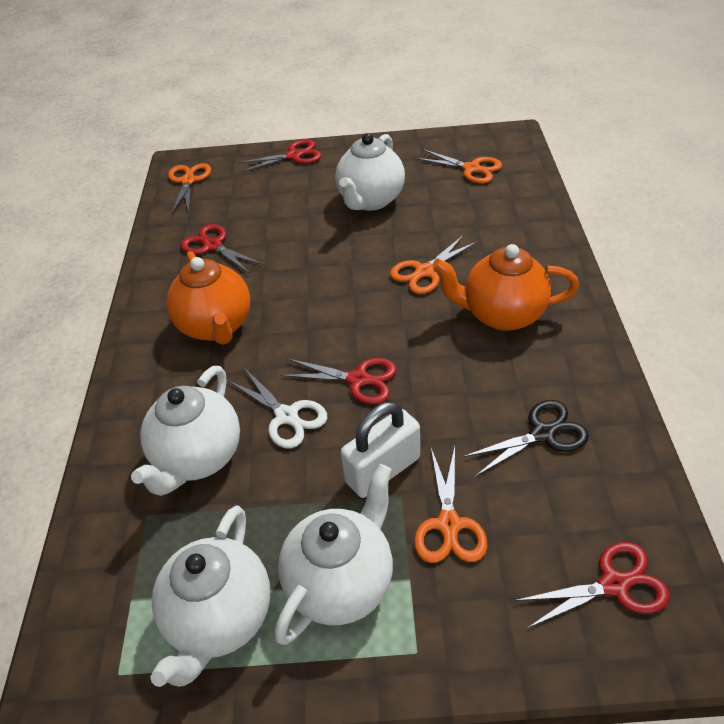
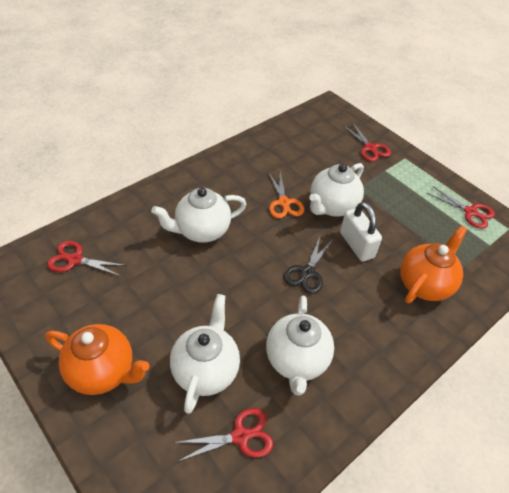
orange scissors: [168,163,211,214] [390,235,478,294] [414,447,487,563] [415,149,502,184] = 4 -> [268,172,304,218] = 1
white scissors: [227,368,327,448] = 1 -> none = 0

